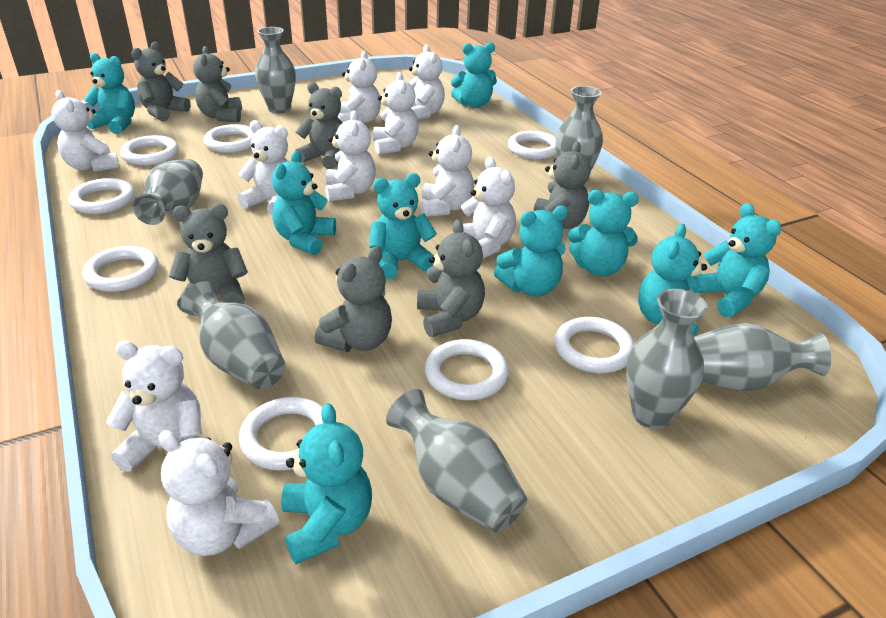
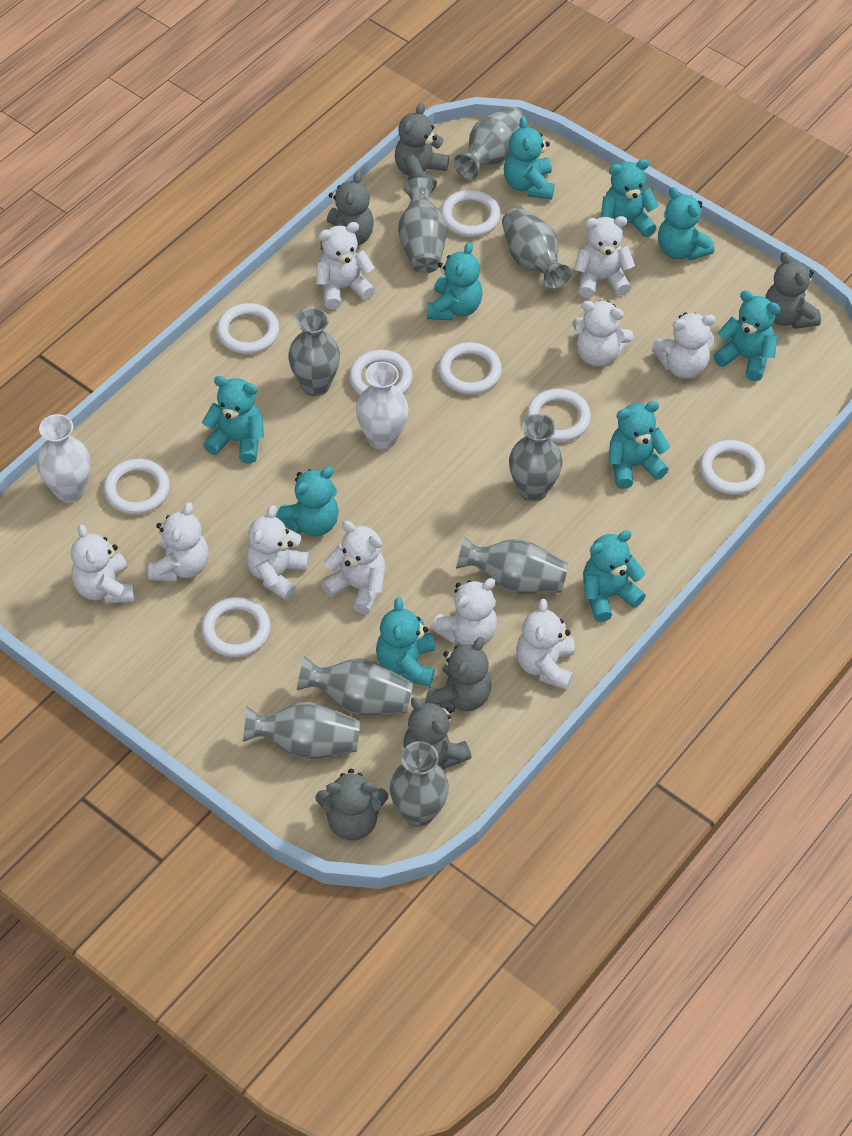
grey teddy bear: [131,42,191,122] [169,204,248,313] [193,46,242,122] [295,82,342,169] [315,246,392,352] [417,219,485,337] [534,141,591,229] = 7 -> [316,769,388,841] [320,171,374,250] [395,103,449,192] [403,697,472,769] [425,637,491,712] [765,252,821,329] = 6
grey vase: [132,159,203,225] [181,281,286,389] [255,27,296,113] [386,389,527,532] [555,86,603,170] [626,289,708,429] [694,323,831,392] = 7 -> [243,702,360,759] [288,308,340,396] [297,656,413,715] [390,741,449,827] [398,177,447,273] [454,107,525,180] [456,536,568,594] [502,207,571,290] [509,414,562,502] = 9
turquoise teddy bear: [84,53,135,134] [272,151,336,255] [281,403,372,564] [369,173,437,279] [451,42,497,108] [494,206,568,297] [568,190,639,276] [638,224,707,336] [692,203,781,317] = 9 -> [202,376,264,463] [276,467,339,537] [376,598,435,687] [427,242,483,321] [504,117,555,199] [583,530,646,622] [601,159,659,237] [608,401,670,489] [658,187,714,261] [713,291,780,381] = 10
white vase: none = 0 -> [37,414,91,503] [356,362,409,450] = 2

